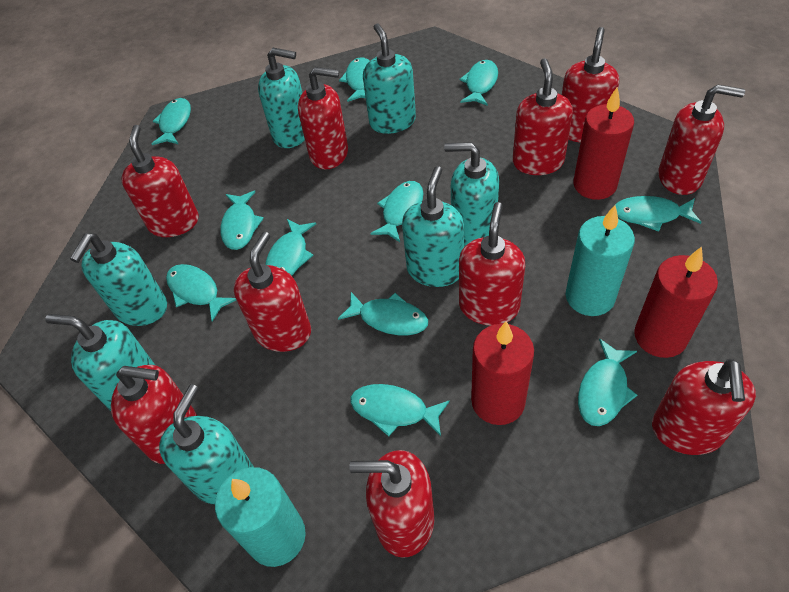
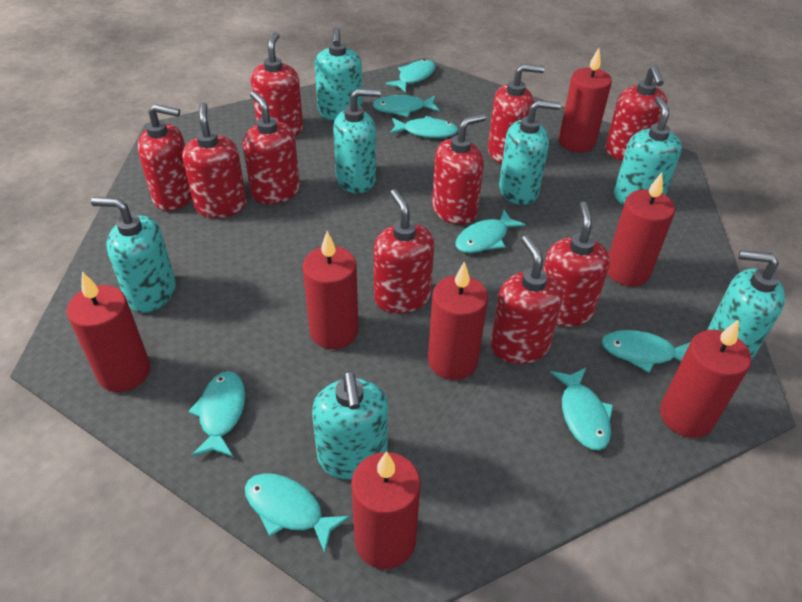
red candle: [471,321,534,425] [573,86,634,200] [634,247,718,358] = 3 -> [67,272,150,392] [303,231,359,349] [351,451,421,569] [428,261,488,380] [559,48,612,152] [607,173,675,286] [660,319,751,438] = 7
turquoise candle: [215,467,306,567] [566,205,635,316] = 2 -> none = 0
turquoise fish: [152,98,191,145] [166,264,236,322] [220,191,264,250] [265,219,316,276] [338,292,428,335] [339,57,369,102] [350,384,450,437] [370,181,423,242] [459,60,498,106] [578,339,637,426] [615,196,702,232] = 11 -> [188,371,245,457] [245,473,350,553] [373,95,439,117] [386,59,435,93] [389,116,458,138] [455,210,526,253] [550,368,613,451] [601,330,690,373] = 8

